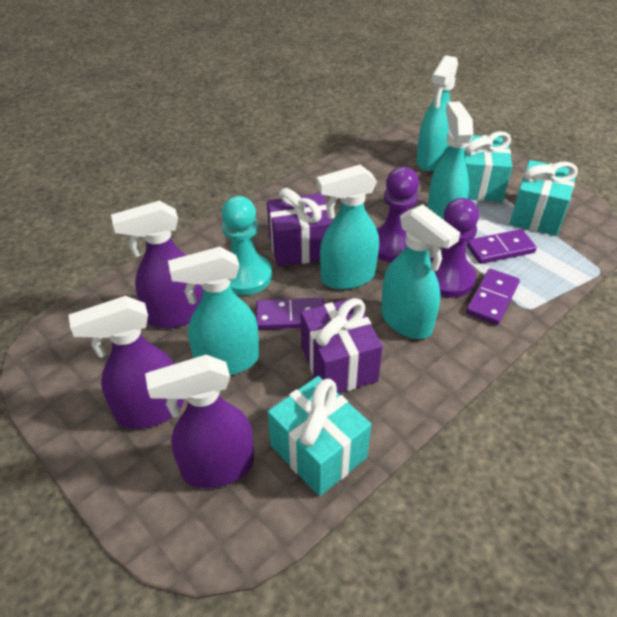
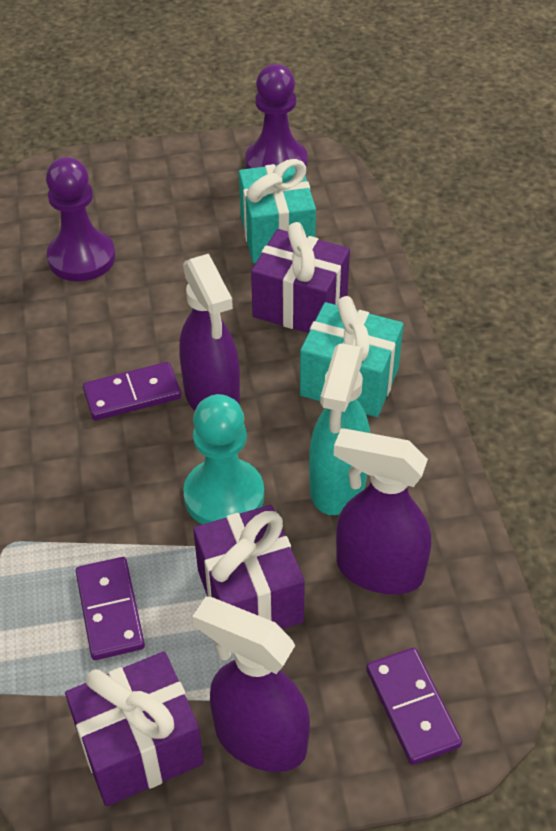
purple gift: [267,188,333,267] [301,298,383,393] = 2 -> [65,651,204,806] [193,505,305,629] [251,222,350,333] = 3
turquoise gift: [268,376,371,496] [464,131,512,202] [510,160,578,236] = 3 -> [239,159,316,263] [300,296,403,417] = 2
turquoise spray bottle: [168,247,259,376] [317,165,379,290] [381,204,460,339] [416,55,458,171] [427,101,473,219] = 5 -> [309,344,370,515] = 1

